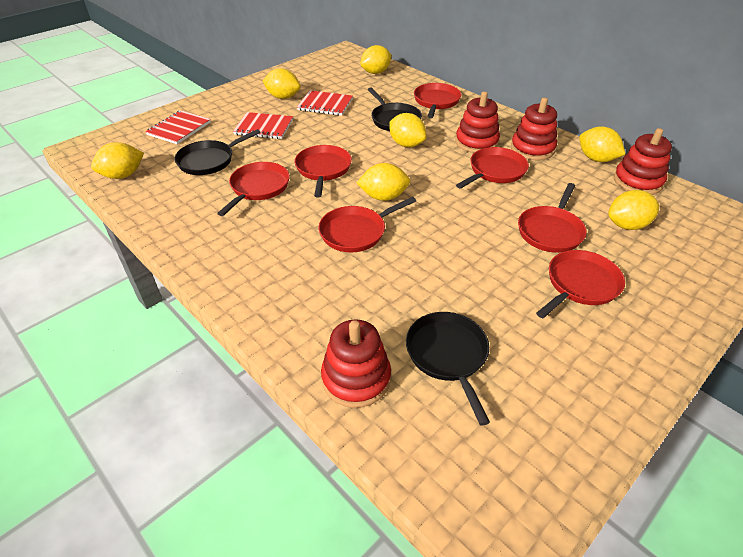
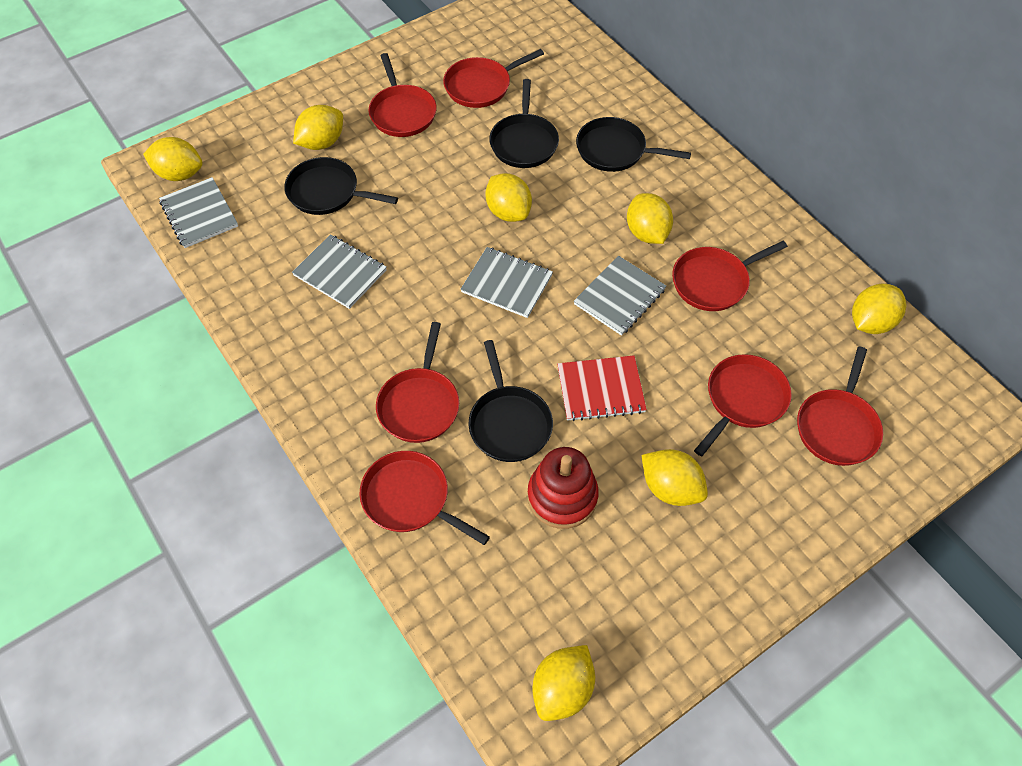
black pan: [175,129,260,175] [367,87,422,131] [406,312,490,426] = 3 -> [284,157,398,215] [468,340,553,462] [489,79,559,168] [576,117,691,172] = 4
grey notebook: none = 0 -> [159,177,238,248] [292,234,387,309] [460,247,553,318] [574,256,666,336] = 4
red notebook: [145,110,211,144] [233,112,293,139] [297,90,353,116] = 3 -> [557,355,647,421] = 1
red stacking toy: [321,320,391,408] [455,92,500,153] [511,98,557,160] [614,128,672,195] = 4 -> [528,447,599,529] = 1

